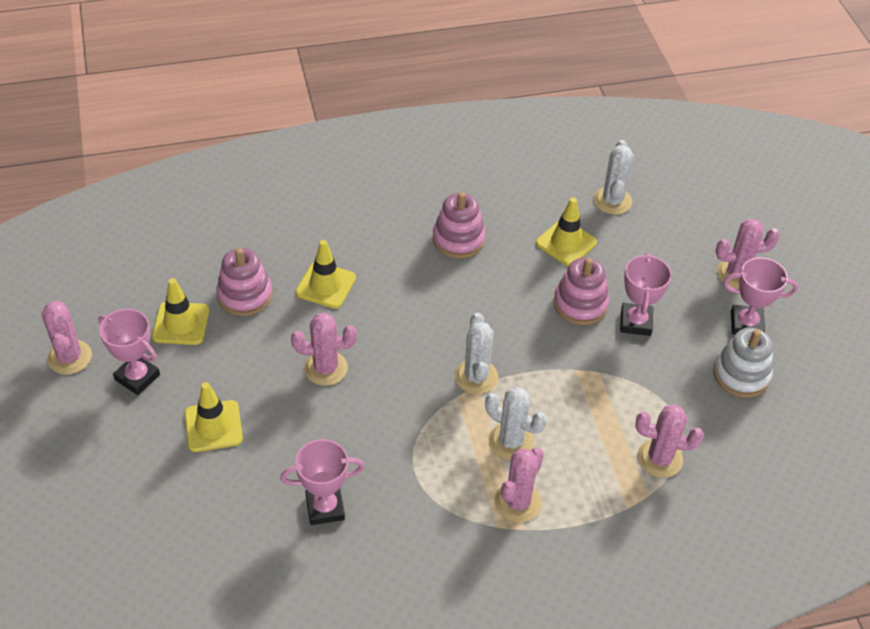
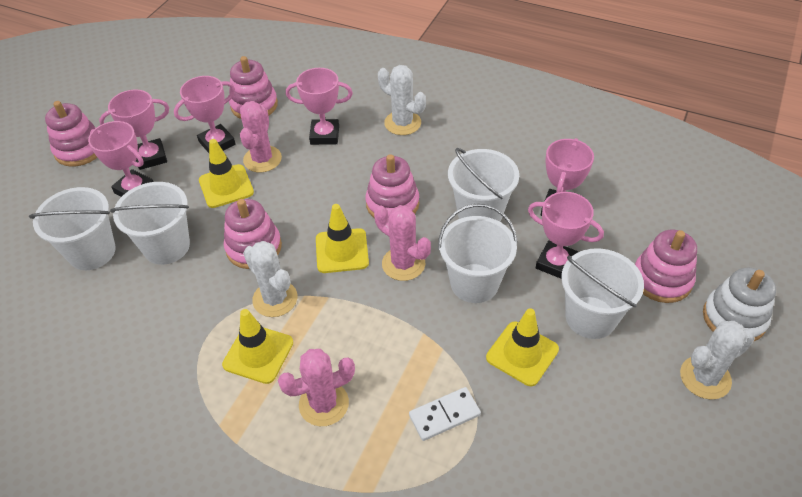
pink cactus: [42,300,92,375] [291,313,357,386] [494,448,544,523] [635,404,704,478] [715,219,780,289] = 5 -> [240,101,282,172] [278,349,355,426] [374,205,431,281] = 3
pink stacking toy: [217,248,273,316] [433,192,486,258] [553,257,609,325] = 3 -> [45,101,97,167] [224,199,282,269] [229,56,278,119] [365,154,419,218] [635,230,697,303] = 5
pink trophy: [98,309,160,395] [280,439,364,525] [620,253,672,336] [723,257,798,335] = 4 -> [88,121,153,197] [99,89,169,170] [174,76,236,153] [286,68,353,145] [528,192,604,278] [541,138,594,216] = 6
white bucket: none = 0 -> [29,187,116,270] [110,182,190,265] [438,204,518,303] [448,148,519,222] [561,248,644,339] = 5
white domino: none = 0 -> [409,387,481,441] = 1

